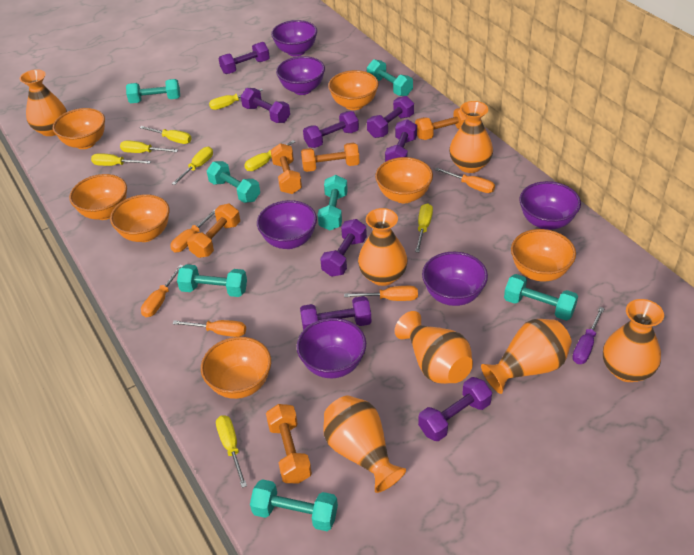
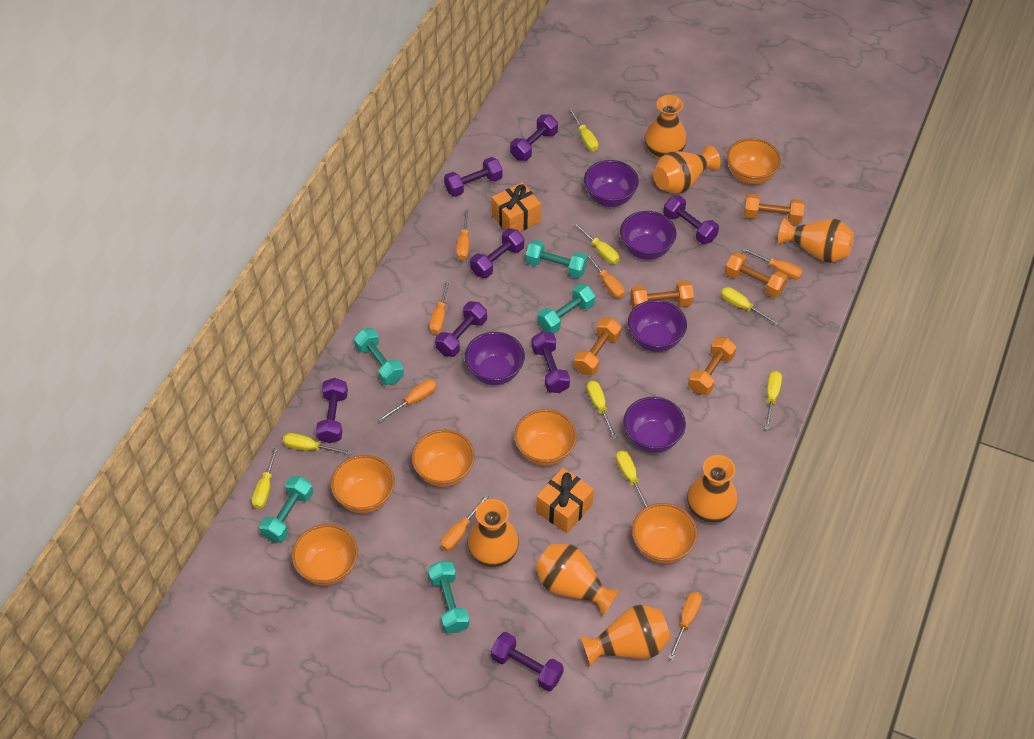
orange bowl: [53,108,105,149] [69,174,127,220] [110,194,169,242] [201,337,271,399] [328,70,379,110] [375,157,433,203] [511,229,576,282] = 7 -> [292,524,358,586] [331,455,395,513] [411,429,475,487] [514,409,577,466] [632,503,697,564] [727,138,781,184] = 6
orange gift: none = 0 -> [492,182,541,232] [536,468,594,533] = 2
orange screwdriver: [141,265,184,317] [170,209,216,252] [172,320,246,337] [344,286,418,301] [435,168,495,193] = 5 -> [378,379,436,422] [429,280,450,334] [441,494,489,551] [456,209,469,260] [584,252,625,298] [668,592,702,660] [742,248,803,280] = 7
purple bowl: [257,200,317,249] [271,20,317,56] [276,56,325,95] [297,318,366,378] [422,252,488,306] [520,181,581,230] = 6 -> [465,332,525,385] [584,160,639,207] [620,211,677,259] [623,397,686,453] [628,300,687,352] = 5
purple screwdriver: [572,307,605,364] = 1 -> none = 0
turquoise dumbbell: [126,79,180,103] [177,264,247,297] [207,161,260,203] [250,479,338,531] [318,175,348,231] [367,59,413,96] [504,274,578,321] = 7 -> [259,476,313,543] [354,328,404,385] [428,561,470,633] [526,240,587,278] [538,284,595,334] = 5

